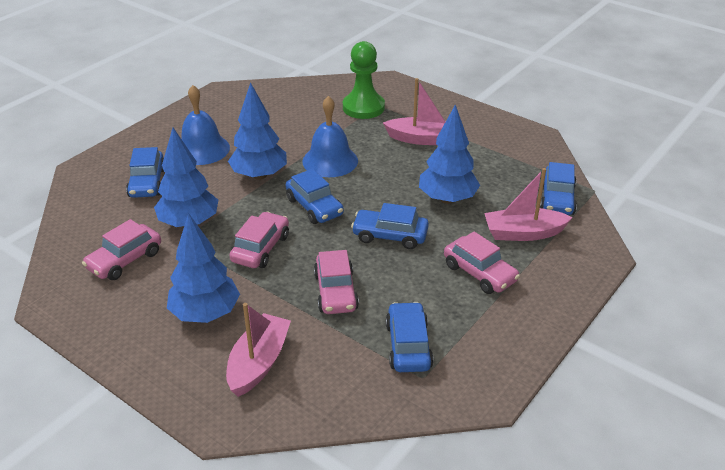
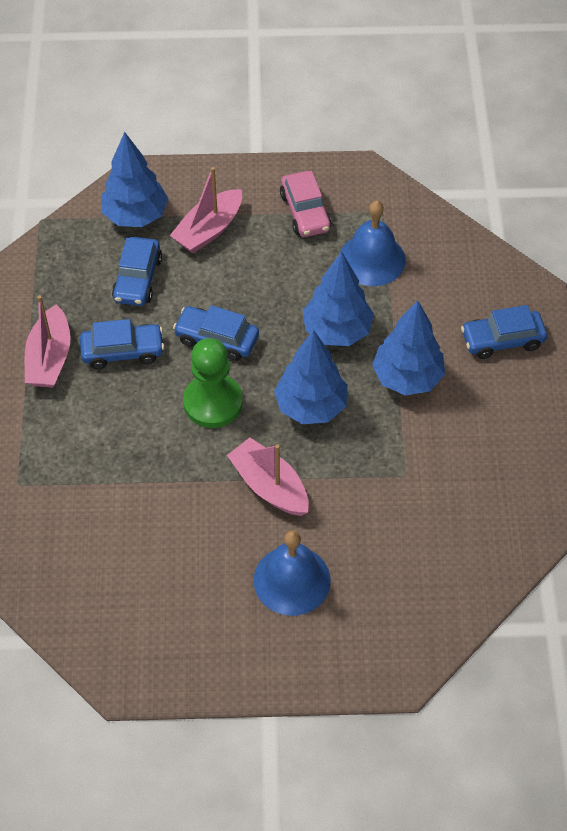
blue car: [126,147,164,198] [286,169,344,224] [351,203,429,249] [386,302,434,372] [540,162,577,215] = 5 -> [80,319,165,369] [112,237,162,306] [173,305,259,361] [461,305,547,359] = 4
pink car: [82,219,161,280] [229,212,289,268] [314,250,359,314] [444,231,520,294] = 4 -> [280,171,332,237] = 1

